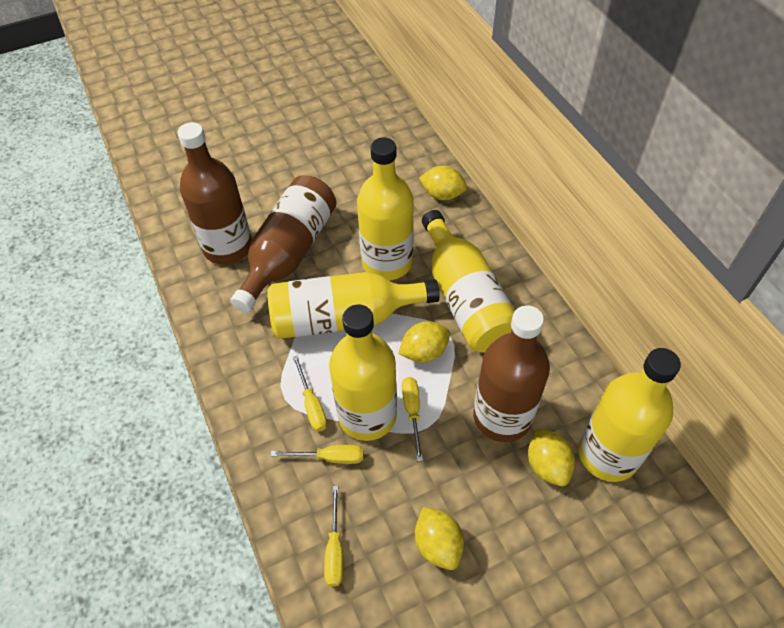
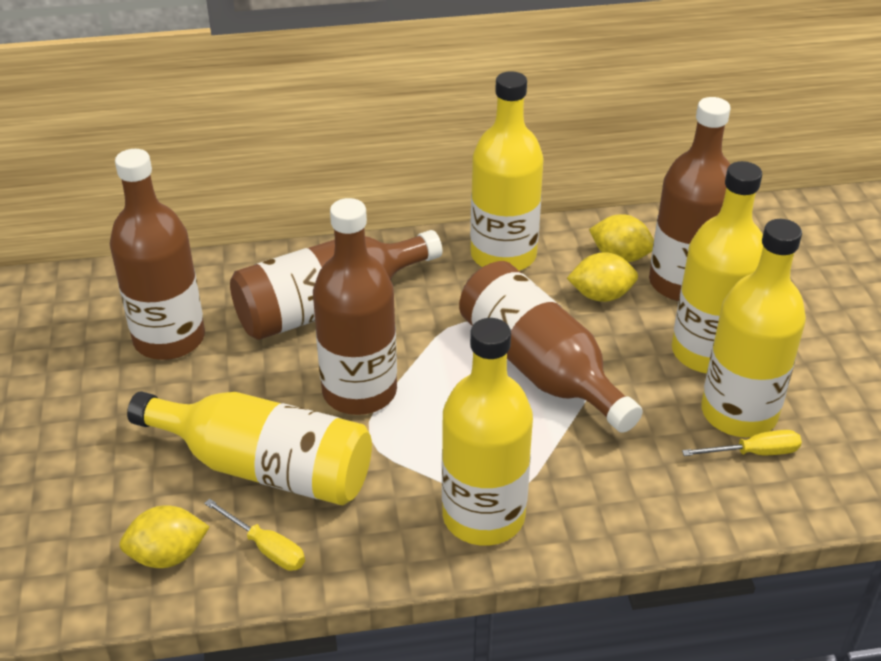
brown bottle: [178,122,252,265] [230,175,336,313] [473,305,550,442] = 3 -> [110,149,205,360] [230,230,442,340] [313,198,397,415] [459,261,643,433] [649,97,731,301] = 5
yellow lemon: [398,321,450,362] [415,507,464,570] [419,166,467,200] [528,428,575,486] = 4 -> [119,505,209,568] [567,252,638,302] [589,214,654,262] = 3
yellow screwdriver: [271,445,364,464] [293,356,327,432] [324,486,343,586] [402,377,423,461] = 4 -> [204,499,305,571] [682,430,802,456] = 2

